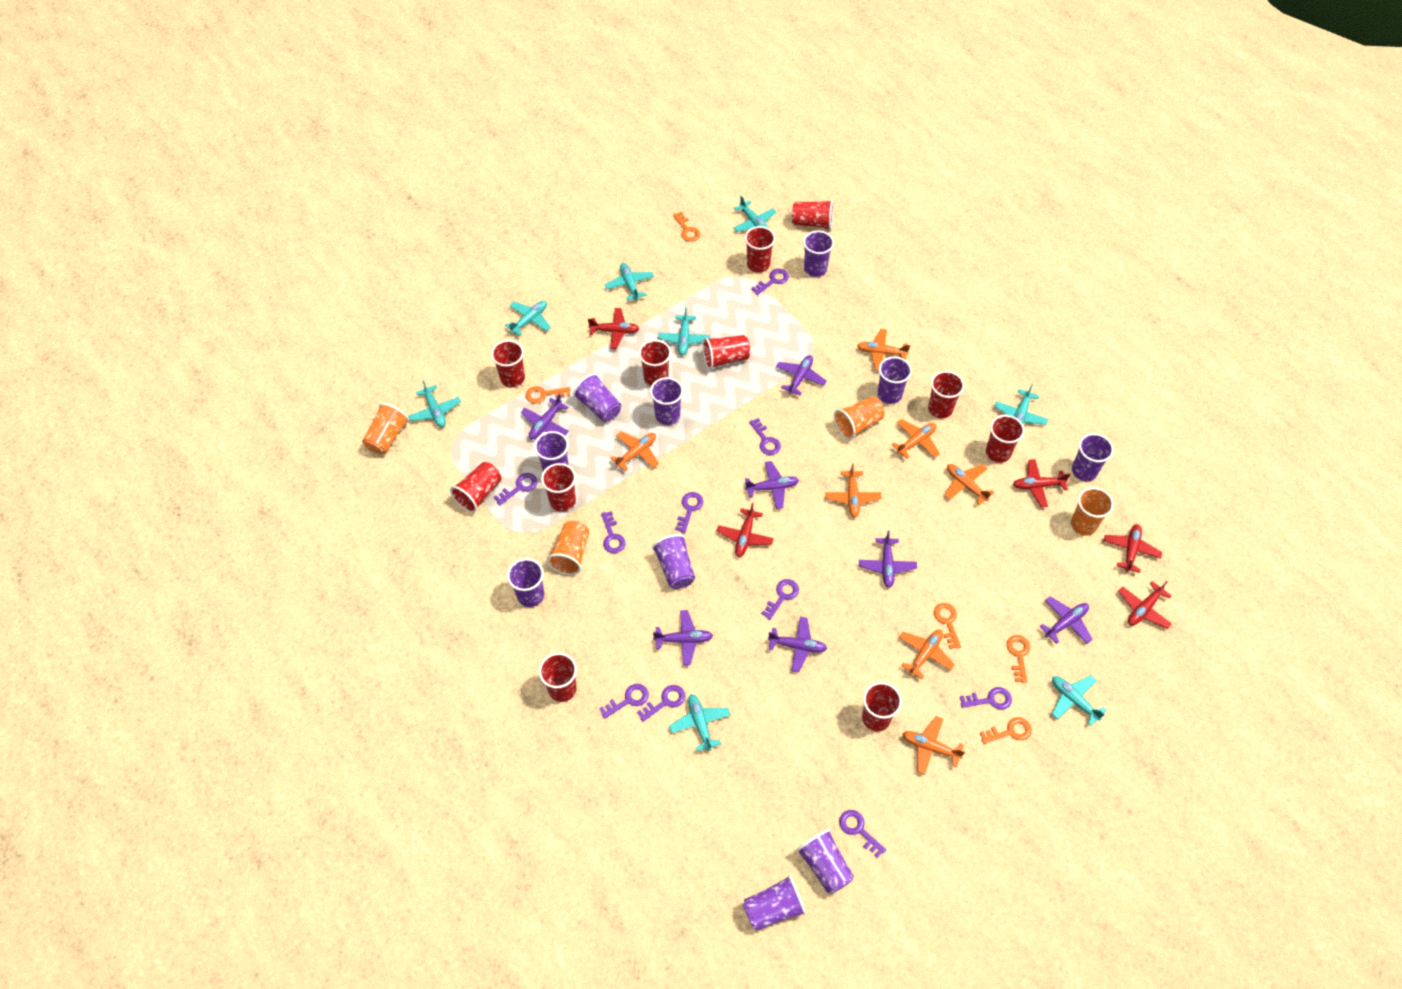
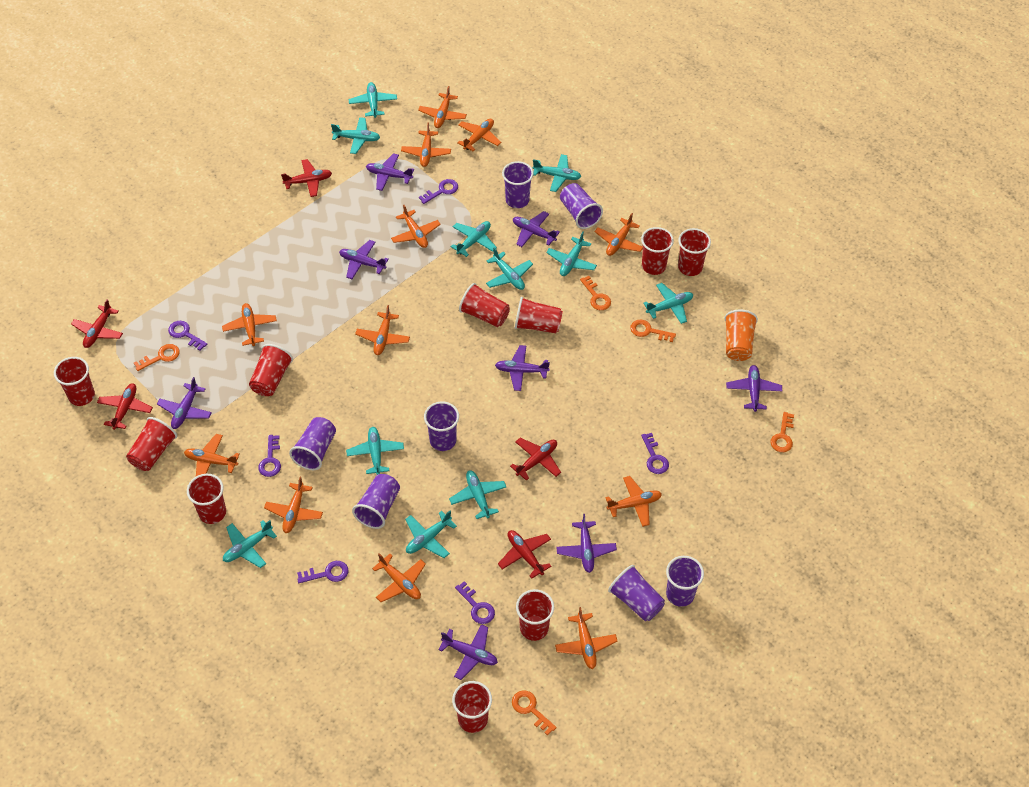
orange cup: [362,403,409,455] [547,521,589,575] [834,396,885,440] [1071,487,1114,536] = 4 -> [724,309,758,361] = 1
orange plane: [610,431,659,472] [825,463,882,517] [857,329,910,370] [892,419,940,459] [899,629,955,679] [903,716,965,775] [944,464,994,505] = 7 -> [184,434,240,476] [222,303,277,346] [264,477,323,533] [355,305,410,355] [372,553,426,602] [391,205,441,248] [401,122,451,167] [418,86,467,128] [457,119,501,152] [555,607,618,669] [595,213,643,256] [605,476,662,527] = 12
purple cup: [507,558,544,607] [534,431,569,471] [573,373,621,422] [650,377,683,425] [652,534,695,589] [743,875,806,931] [796,829,854,894] [803,230,834,277] [877,356,912,404] [1072,433,1114,481] = 10 -> [289,417,336,470] [352,474,400,529] [424,402,459,451] [502,161,534,208] [560,183,603,229] [608,565,665,621] [666,556,704,607] = 7
purple key: [494,473,538,505] [599,684,649,719] [601,511,626,553] [637,685,685,722] [675,492,704,533] [749,418,781,455] [751,269,789,295] [761,579,799,620] [839,810,886,858] [960,687,1012,710] = 10 -> [168,321,207,351] [258,435,281,477] [297,561,348,583] [419,179,458,204] [455,581,495,624] [641,433,669,474] = 6
purple plane: [521,394,569,439] [653,610,713,666] [745,461,799,509] [768,617,827,672] [776,355,826,396] [859,531,917,588] [1040,596,1093,644] = 7 -> [157,377,212,429] [339,240,389,279] [366,153,414,191] [438,624,498,680] [495,345,550,391] [513,211,560,247] [556,514,617,573] [726,365,782,412] = 8
red cup: [450,462,501,513] [491,340,525,387] [539,653,577,702] [541,463,576,511] [639,340,671,386] [703,335,750,369] [745,226,775,273] [792,200,834,230] [862,682,902,731] [928,371,964,418] [986,415,1025,463] = 11 -> [54,357,95,406] [126,417,177,471] [187,474,226,524] [249,344,293,396] [452,681,492,733] [459,283,510,327] [515,297,563,333] [516,589,554,641] [641,227,674,275] [678,228,711,276] = 10
turquoise plane: [408,380,461,427] [505,301,551,336] [605,263,654,301] [658,307,710,355] [669,694,731,752] [734,196,777,232] [994,384,1048,425] [1052,675,1107,726] = 8 -> [223,520,277,568] [331,117,380,154] [346,427,404,475] [348,82,397,118] [405,511,457,558] [449,470,506,519] [450,221,497,257] [486,247,533,290] [533,154,581,192] [546,232,597,276] [643,283,693,324] = 11

